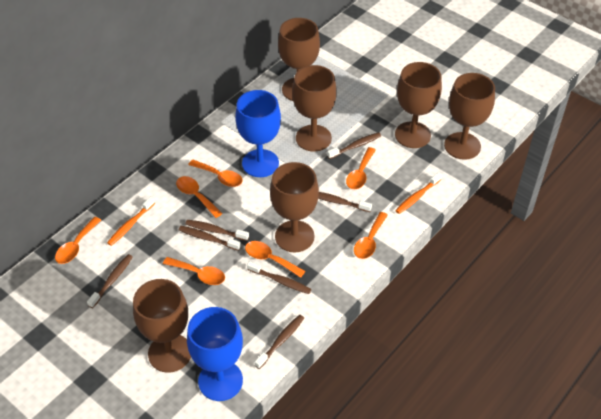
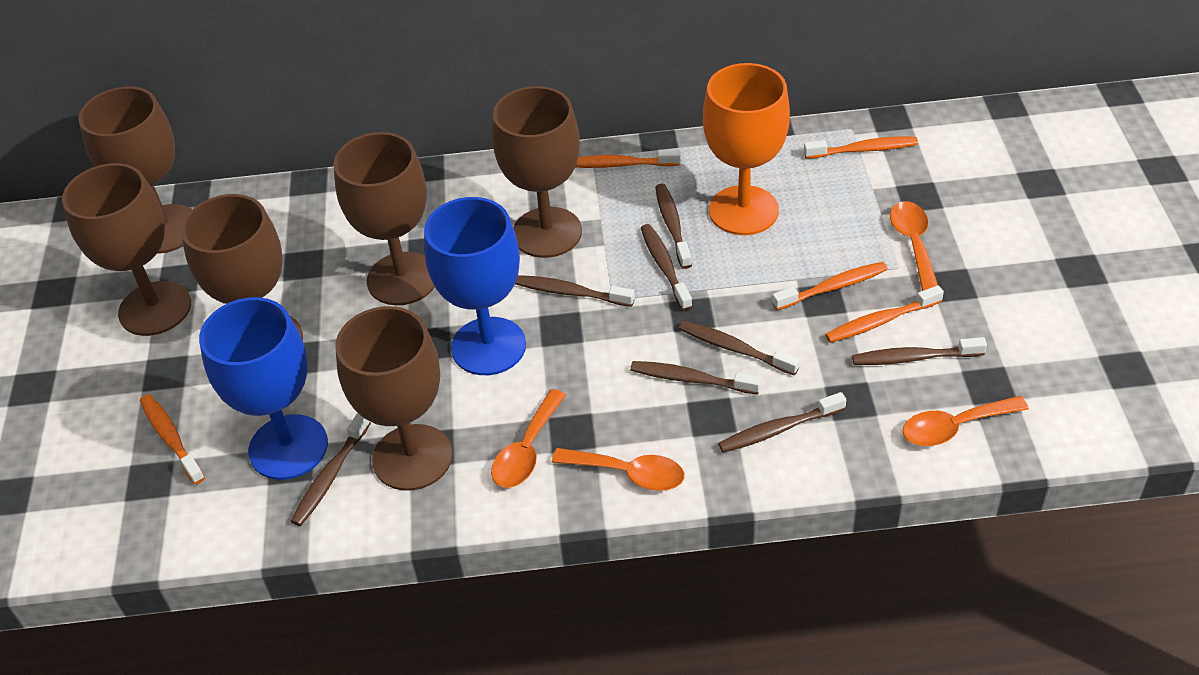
brown toothbrush: [87,254,133,308] [179,226,241,251] [185,220,249,241] [247,261,311,294] [254,315,304,369] [318,192,372,212] [327,132,381,159] = 7 -> [291,413,371,526] [515,275,635,307] [630,361,761,394] [641,224,692,311] [655,184,692,269] [679,321,800,376] [718,392,846,453] [852,337,987,365] = 8
orange goblet: none = 0 -> [703,63,790,235] = 1
orange spoon: [55,217,101,264] [163,257,225,285] [176,176,222,218] [188,159,243,187] [245,241,305,278] [346,147,376,189] [354,212,388,259] = 7 -> [491,389,566,488] [552,448,684,491] [890,201,938,291] [902,396,1029,446] = 4
orange toothbrush: [107,197,155,246] [395,172,442,214] = 2 -> [140,394,205,485] [575,149,681,168] [772,262,888,310] [804,137,918,159] [825,285,944,343] = 5

